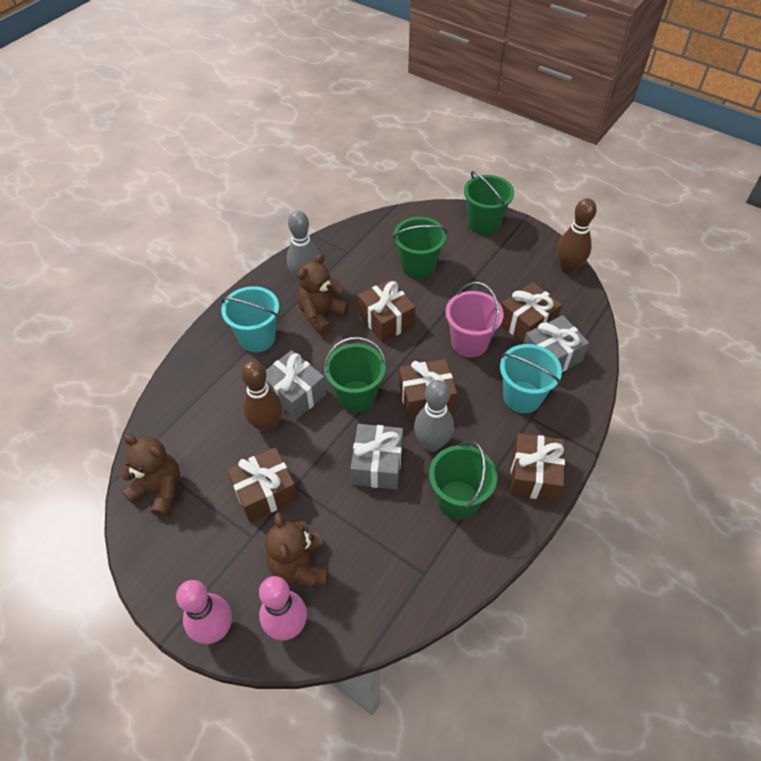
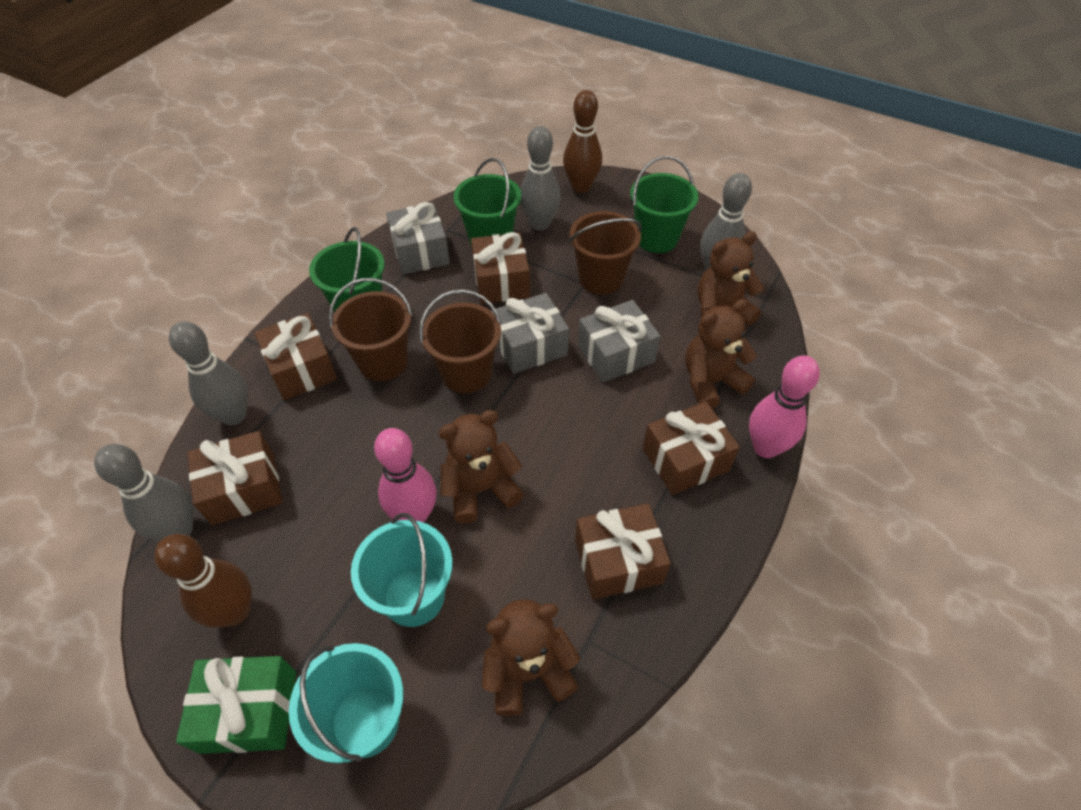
brown bucket: none = 0 -> [329,278,413,381] [419,289,501,393] [569,211,642,295] = 3
brown teddy bear: [119,434,180,517] [265,512,328,587] [298,253,349,334] = 3 -> [439,410,524,524] [482,599,580,716] [685,299,757,409] [697,231,764,325] = 4
green bucket: [324,337,386,413] [393,217,447,279] [429,440,497,520] [464,171,514,235] = 4 -> [309,227,384,312] [453,158,521,247] [630,156,699,253] = 3
green gift: none = 0 -> [176,656,296,754] = 1
grey bowling pin: [287,211,319,282] [414,380,454,452] = 2 -> [94,444,193,541] [169,321,248,425] [520,126,561,230] [700,173,752,272] = 4
pink bucket: [445,282,503,357] = 1 -> none = 0

